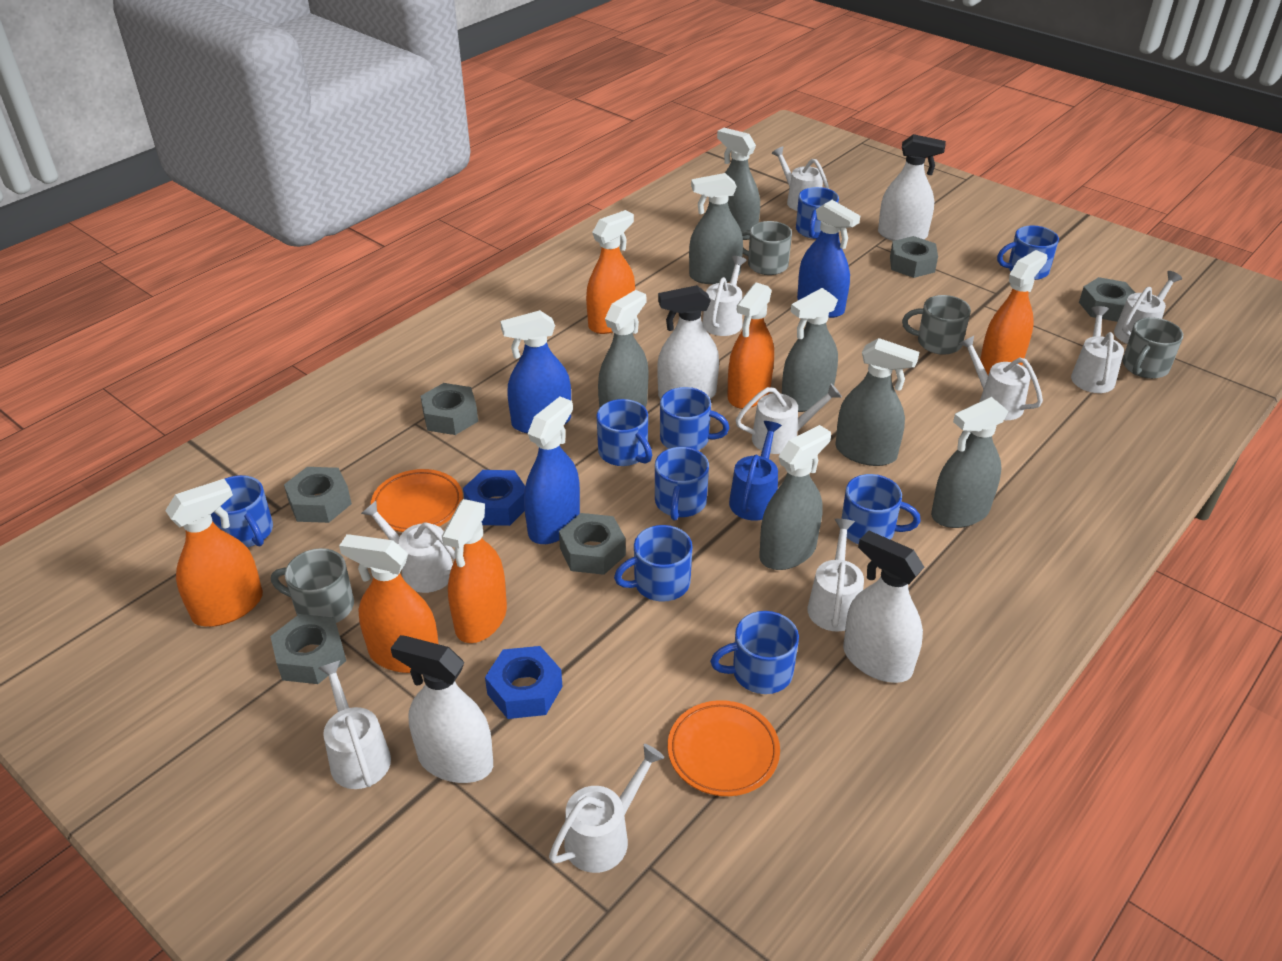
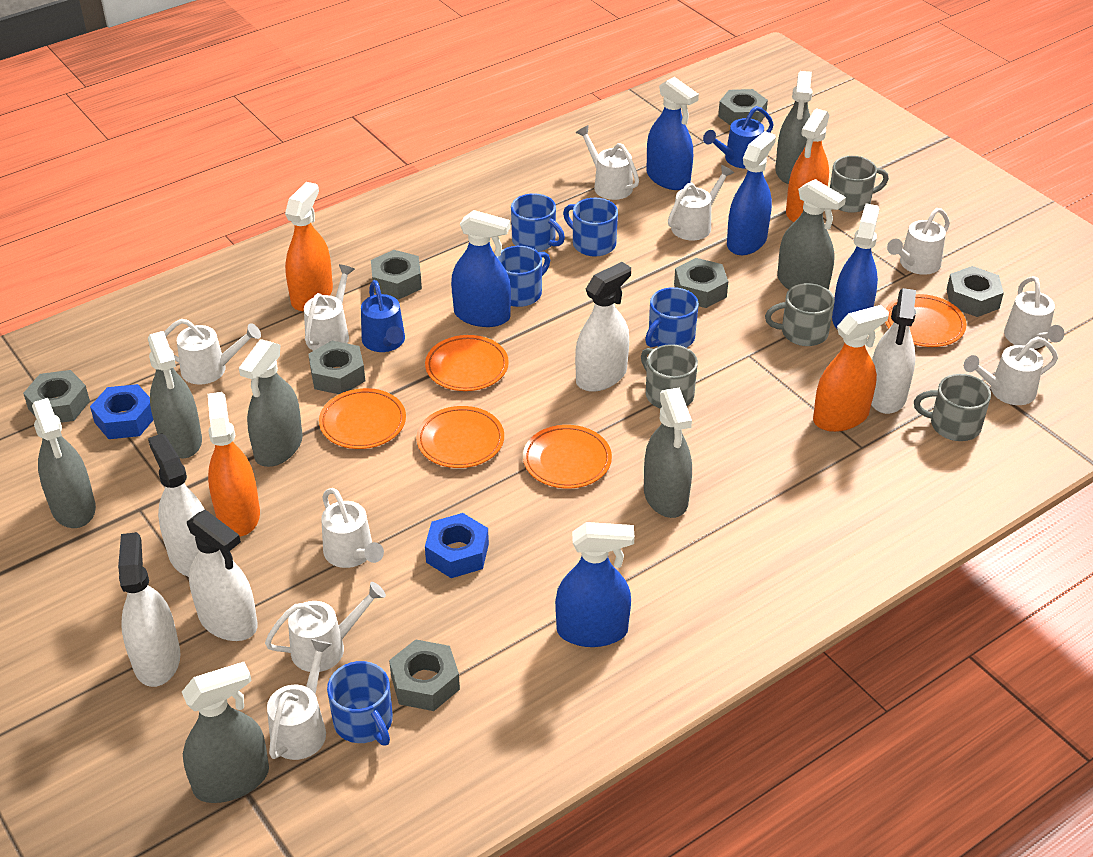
blue mug: [211,475,273,547] [596,399,652,466] [614,525,692,602] [655,447,709,521] [660,387,729,450] [710,611,799,694] [796,187,839,239] [841,474,921,544] [997,226,1059,280] = 9 -> [327,661,393,746] [496,246,550,307] [511,193,565,252] [563,198,618,257] [645,287,699,348] = 5
blue spray bottle: [500,310,571,433] [524,397,580,544] [797,200,860,318] = 3 -> [451,210,511,327] [555,522,635,647] [646,77,699,190] [727,131,776,255] [832,203,879,330] = 5
blue watering can: [729,421,782,521] = 1 -> [361,280,405,352] [703,106,774,169] = 2
grey nut: [270,614,346,684] [284,467,352,523] [420,383,478,435] [559,513,626,575] [890,236,938,278] [1079,277,1135,322] = 6 -> [23,370,90,423] [308,341,365,394] [371,250,422,300] [389,639,460,711] [674,258,728,308] [718,89,768,126] [947,266,1004,317] = 7
orange plate: [371,469,463,532] [668,700,780,796] = 2 -> [319,388,406,449] [416,406,504,468] [425,335,509,391] [523,425,612,489] [885,294,967,347] = 5
orange spray bottle: [165,479,263,627] [339,534,439,673] [442,499,507,643] [586,210,635,334] [727,282,774,409] [980,250,1047,375] = 6 -> [208,392,260,537] [285,182,333,312] [786,108,829,222] [813,305,889,432] = 4
white spray bottle: [391,635,493,783] [657,285,719,399] [843,530,924,683] [878,134,946,241] = 4 -> [118,532,181,687] [148,433,205,577] [187,510,258,641] [575,262,631,392] [871,288,916,414] = 5

